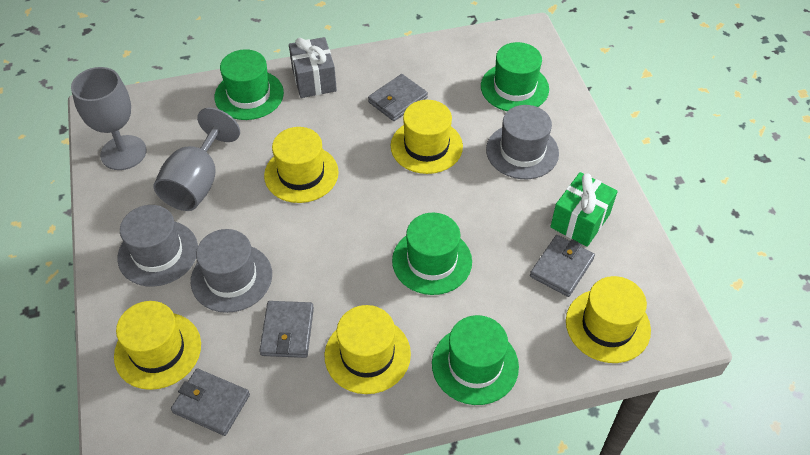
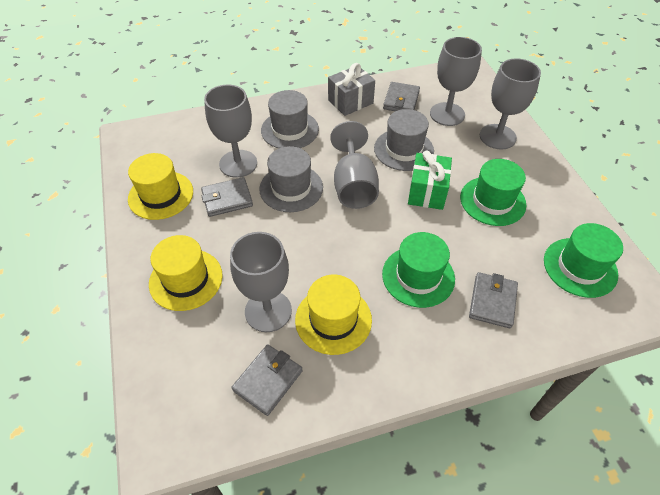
green hat: [214,49,284,120] [392,212,472,295] [432,315,519,405] [481,42,549,111] = 4 -> [382,232,455,308] [460,159,526,226] [544,223,623,298] = 3
grey goblet: [71,67,146,170] [154,108,240,211] = 2 -> [204,85,257,178] [230,232,292,332] [330,121,379,209] [430,37,482,126] [480,58,541,150] = 5
yellow hat: [114,301,201,390] [264,127,339,203] [325,305,411,394] [391,100,463,174] [566,276,651,363] = 5 -> [128,153,193,220] [149,235,223,311] [295,275,372,355] = 3

